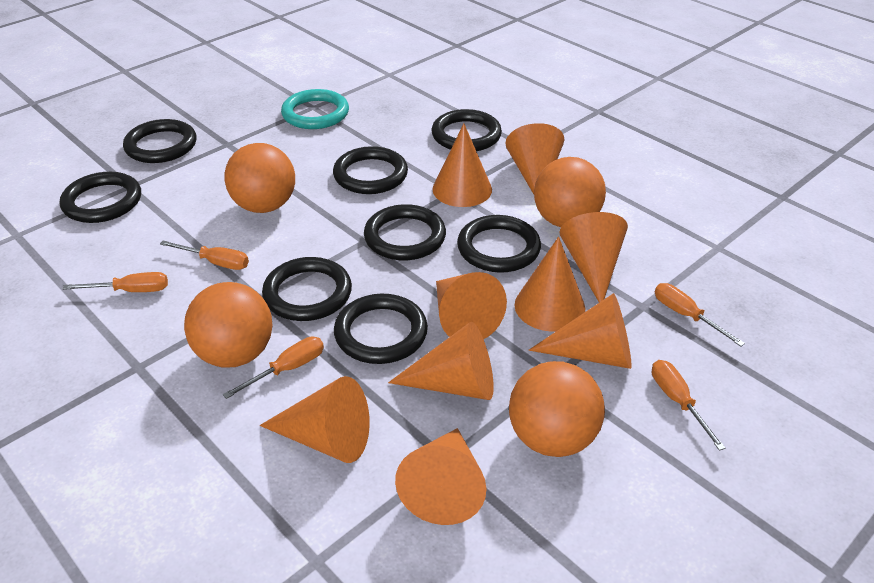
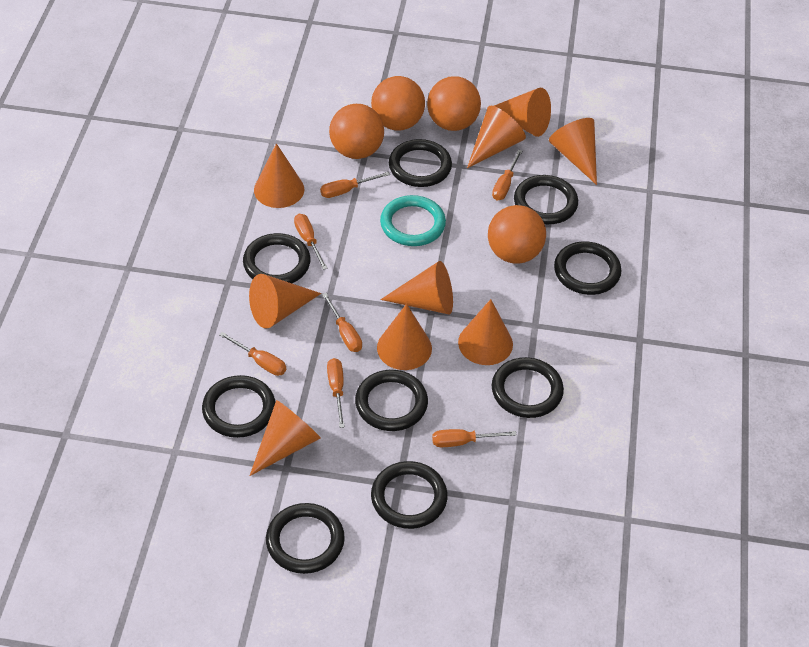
black ring: [60,172,141,223] [123,119,197,163] [262,257,352,321] [333,146,408,194] [334,294,428,364] [364,204,446,260] [432,109,502,151] [457,215,541,273] = 8 -> [202,375,276,438] [243,233,311,283] [266,503,345,574] [355,370,428,431] [371,461,447,529] [389,139,452,187] [492,357,564,418] [514,175,578,224] [554,241,621,295] = 9
orange screwdriver: [63,272,168,292] [160,241,249,270] [223,337,324,399] [652,360,726,451] [655,283,745,347] = 5 -> [219,332,286,376] [294,214,327,270] [320,172,390,198] [322,293,362,352] [327,358,345,428] [432,429,517,447] [492,149,522,200] = 7

